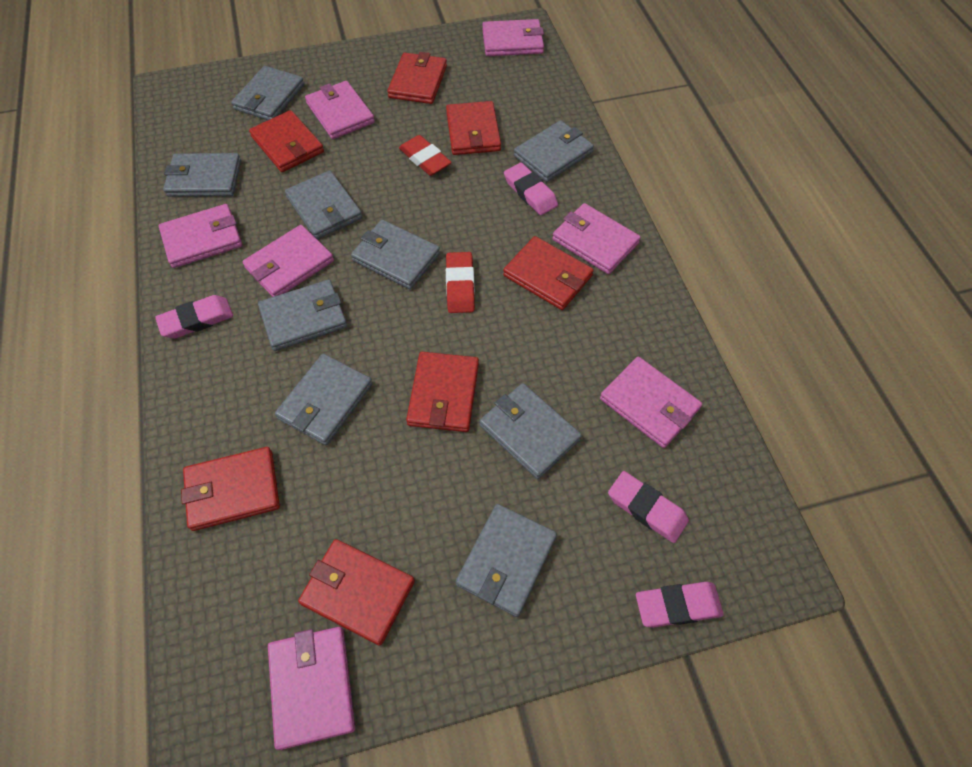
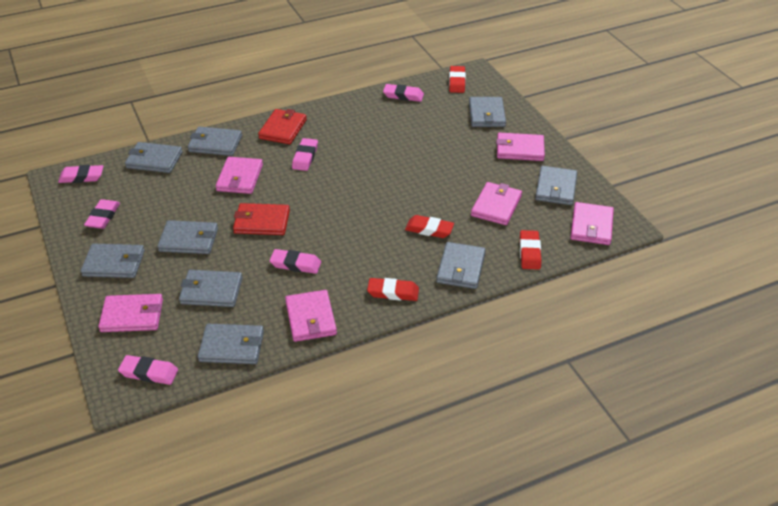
pink eraser: [155,295,233,339] [504,163,558,215] [608,471,689,543] [636,582,724,628] = 4 -> [58,165,104,183] [84,199,120,229] [118,355,178,385] [270,249,321,274] [292,138,318,171] [383,84,424,102] = 6
pink wallet: [159,204,242,268] [242,225,334,297] [268,627,355,750] [305,81,375,139] [482,19,544,56] [552,203,641,274] [600,356,702,448] = 7 -> [98,294,163,332] [216,157,263,194] [285,290,337,342] [471,182,522,225] [496,132,545,161] [570,202,614,245] = 6
red eraser: [399,135,452,176] [446,252,475,313] = 2 -> [367,278,419,301] [405,215,454,238] [449,66,466,93] [520,230,542,270] = 4
red wallet: [181,447,280,531] [249,110,324,172] [298,539,415,646] [387,52,447,104] [406,352,479,432] [446,101,501,155] [503,236,594,310] = 7 -> [233,203,290,235] [258,109,307,144] = 2

